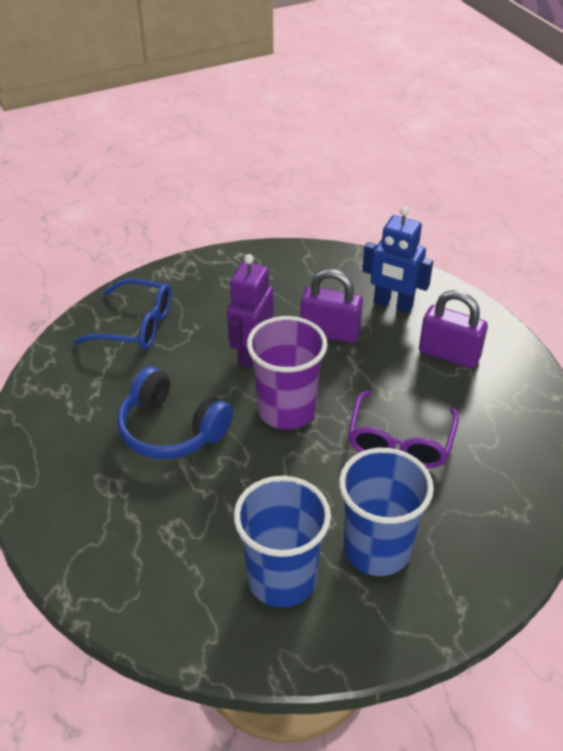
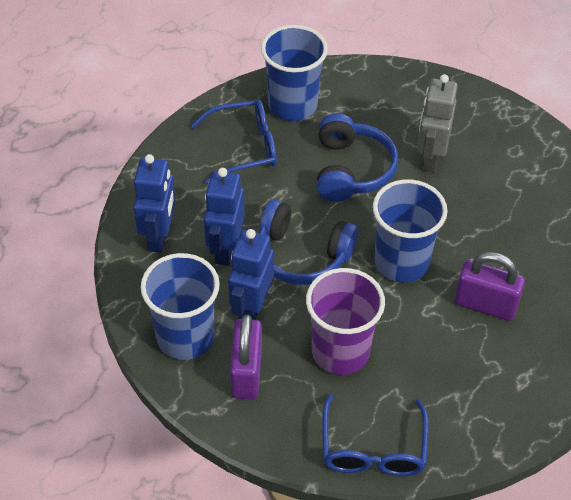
blue cup: [234,476,331,608] [339,448,434,576] = 2 -> [141,253,220,360] [261,25,328,121] [373,179,448,283] = 3
blue glasses: [74,279,171,350] = 1 -> [191,100,277,184] [322,394,429,476] = 2
blue headphones: [117,367,233,459] = 1 -> [259,200,358,285] [317,113,399,202] = 2
blue robot: [362,207,433,313] = 1 -> [133,154,176,253] [204,168,245,266] [228,229,274,320] = 3
grey robot: none = 0 -> [417,74,458,173] = 1
purple glasses: [348,391,459,468] = 1 -> none = 0
purple robot: [227,254,274,368] = 1 -> none = 0

